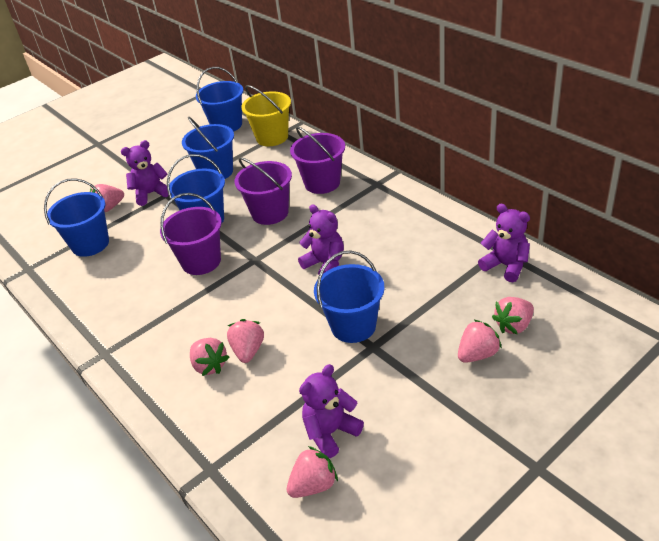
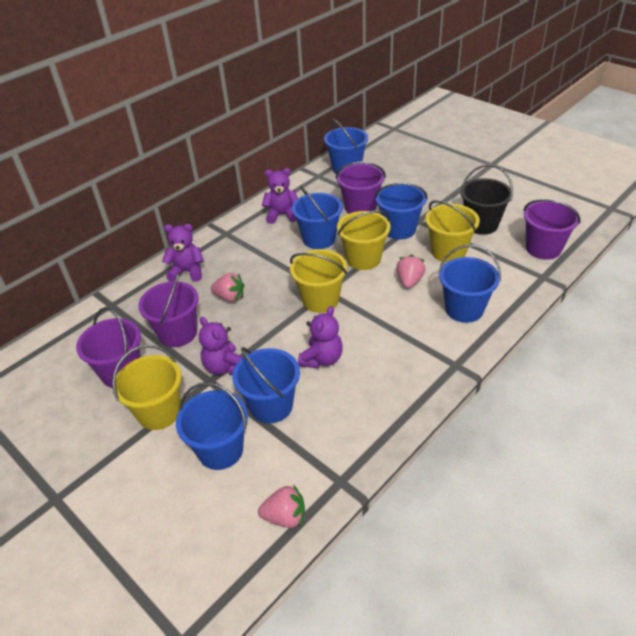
black bucket: none = 0 -> [460,164,513,235] = 1
blue bucket: [44,178,109,257] [167,154,225,223] [182,116,234,179] [196,67,243,132] [314,250,385,343] = 5 -> [176,382,248,470] [232,347,300,423] [292,185,343,249] [324,119,368,173] [374,183,428,239] [438,245,501,323] = 6
pink strawberry: [90,184,124,212] [190,338,229,376] [227,319,264,363] [287,446,338,498] [458,319,502,363] [492,297,534,335] = 6 -> [211,273,244,302] [258,484,305,528] [396,255,426,288] = 3
purple bucket: [160,193,222,275] [234,157,292,225] [290,126,345,194] = 3 -> [76,307,141,388] [138,272,199,347] [336,162,386,214] [523,199,580,260] = 4
yellow bucket: [241,85,291,146] = 1 -> [112,345,182,430] [290,249,347,313] [337,211,391,270] [425,200,480,262] = 4

